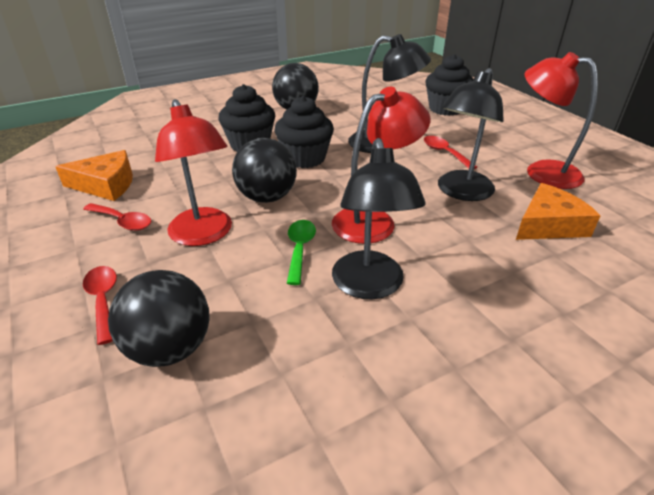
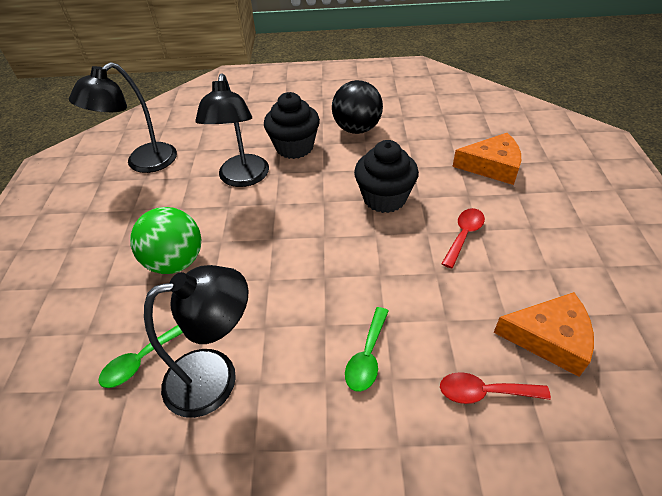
black ball: [108,270,210,367] [232,138,297,203] [272,63,319,110] = 3 -> [332,80,383,134] = 1
black cupcake: [219,84,275,152] [274,96,334,168] [425,54,474,116] = 3 -> [264,92,320,159] [354,140,419,213] = 2
green ball: none = 0 -> [130,207,201,274] = 1
green spoon: [287,220,316,285] = 1 -> [98,325,183,388] [345,307,389,392] = 2
red lamp: [155,99,232,246] [332,87,430,244] [525,52,598,189] = 3 -> none = 0
red spoon: [83,203,151,231] [83,266,117,345] [424,136,477,169] = 3 -> [440,372,551,404] [442,208,485,269] = 2

